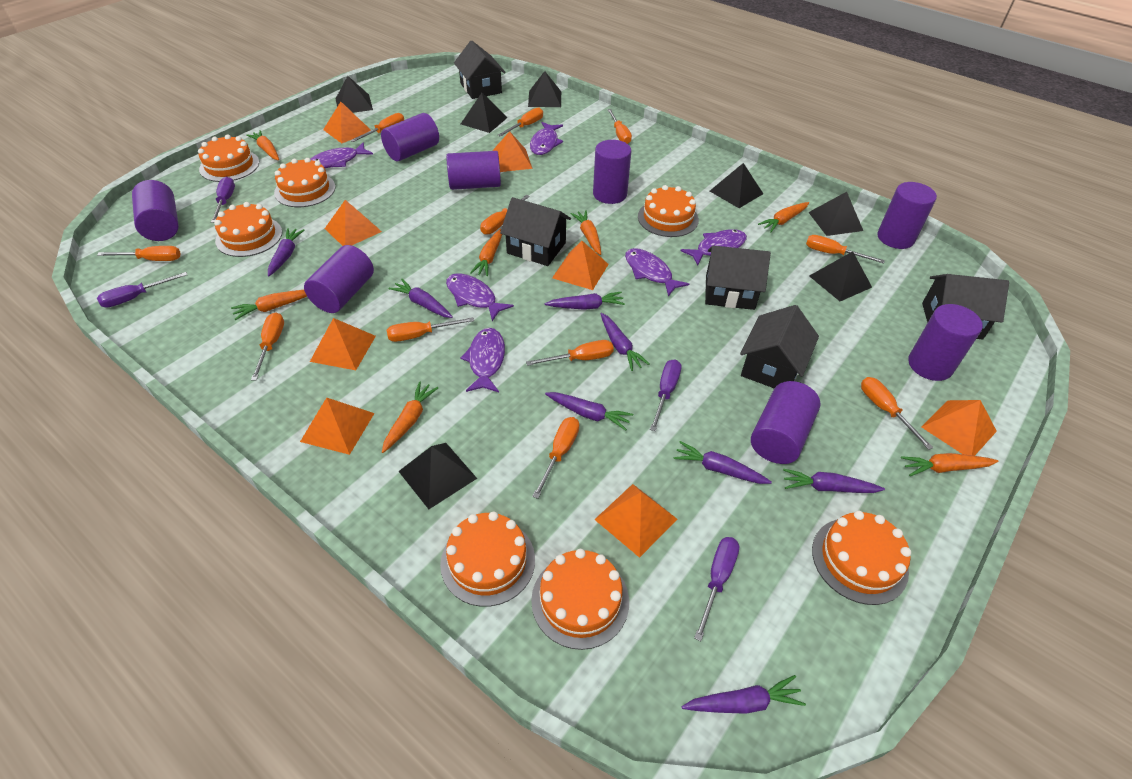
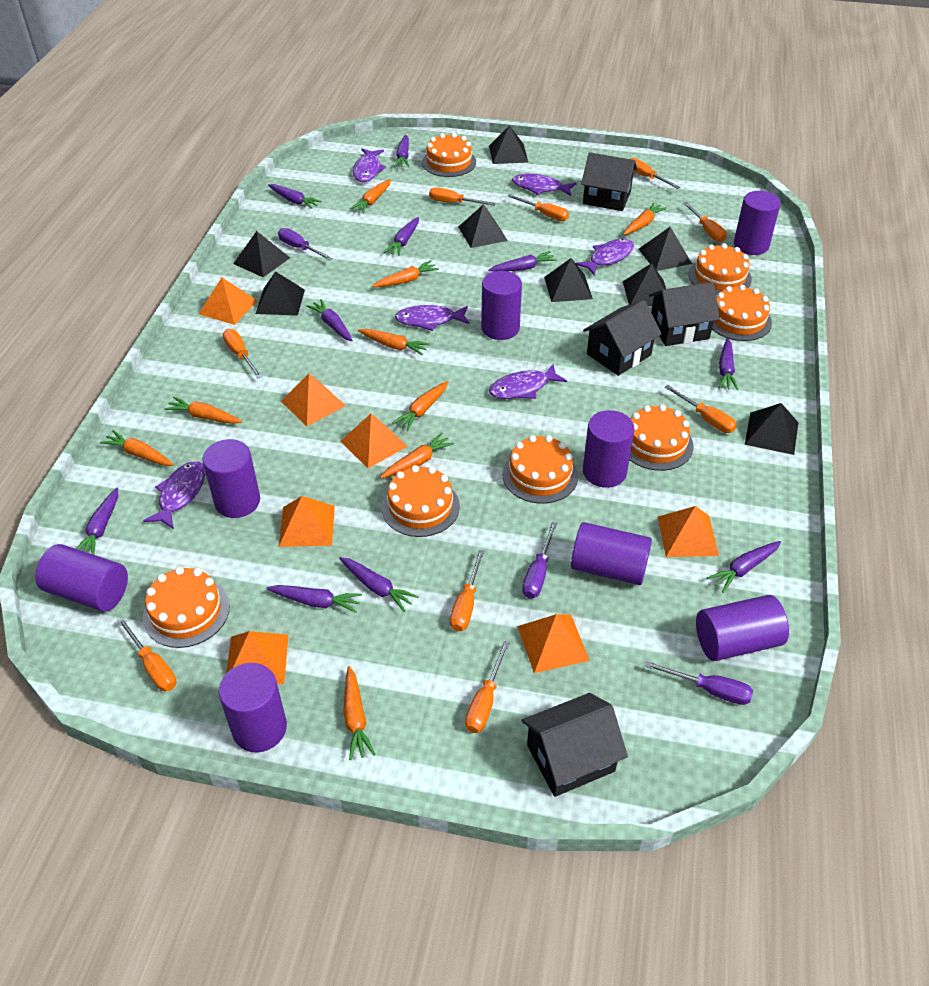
black house: [454,40,506,99] [500,197,571,266] [705,245,771,310] [740,305,819,388] [922,274,1009,340] = 5 -> [521,693,628,797] [581,152,637,211] [583,300,662,376] [649,282,720,346] = 4
black pyramid: [336,76,373,113] [398,443,477,509] [461,93,507,133] [528,71,561,107] [710,163,763,208] [808,192,863,236] [809,251,872,301] = 7 -> [233,231,290,277] [256,271,305,316] [459,204,508,248] [489,125,528,164] [544,258,593,302] [623,263,666,306] [639,227,692,271] [745,403,798,455] = 8
orange carrot: [231,290,307,320] [246,130,279,160] [382,381,438,453] [470,229,502,276] [570,210,601,255] [758,202,809,232] [901,453,999,476] = 7 -> [100,430,174,466] [164,397,242,424] [344,666,376,760] [350,179,391,213] [358,329,430,355] [372,260,439,287] [380,433,454,478] [392,381,448,431] [623,202,667,235] = 9
orange pyramid: [300,398,375,455] [310,318,376,370] [323,102,371,143] [325,200,382,246] [492,131,533,172] [552,241,609,290] [594,484,677,558] [922,400,997,456] = 8 -> [199,277,257,325] [226,631,288,684] [279,496,335,547] [281,373,346,426] [340,414,408,468] [517,614,590,673] [658,506,719,557] = 7
orange screwdriver: [97,246,181,261] [251,312,284,380] [351,113,404,142] [387,317,474,342] [480,195,530,235] [498,107,543,137] [526,340,614,366] [532,417,579,499] [607,109,632,144] [806,235,885,263] [861,377,933,450] = 11 -> [117,617,176,691] [223,329,262,378] [429,187,495,206] [450,550,484,631] [465,641,510,733] [508,194,569,221] [630,158,680,189] [665,385,737,433] [683,202,727,242] = 9
purple carrot: [268,228,304,277] [389,279,453,318] [545,292,625,310] [545,392,633,431] [600,313,650,371] [674,441,772,484] [682,675,806,714] [783,469,885,493] = 8 -> [76,488,118,555] [267,585,362,613] [268,184,322,209] [306,299,353,341] [339,557,419,612] [384,217,419,256] [394,135,409,167] [488,251,557,272] [707,541,781,593] [719,338,738,390] = 10
purple screwdriver: [97,272,187,308] [211,177,235,223] [650,359,681,431] [694,537,739,641] = 4 -> [278,228,333,260] [522,522,557,599] [645,661,753,705] = 3

